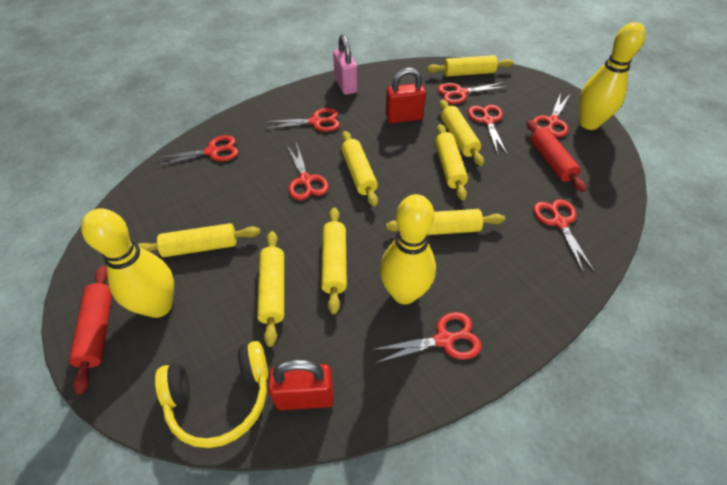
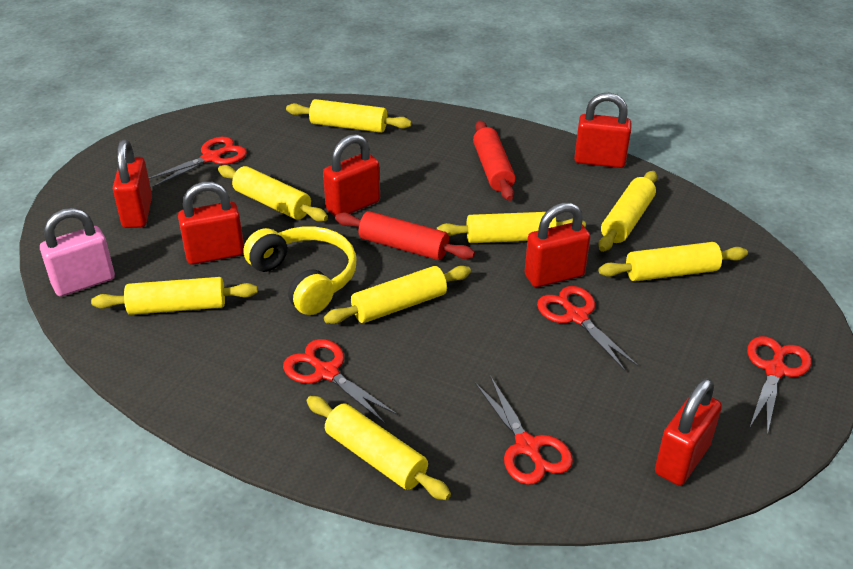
red padlock: [268,359,334,410] [386,67,426,123] = 2 -> [113,139,152,228] [178,182,244,265] [323,134,380,216] [525,202,590,287] [574,93,632,168] [655,378,722,486] = 6
red scissors: [156,135,238,166] [264,108,340,132] [287,142,329,200] [371,312,482,364] [437,83,506,104] [468,105,507,154] [533,93,569,137] [533,199,595,273] = 8 -> [149,137,247,188] [283,339,398,423] [475,376,573,485] [537,286,639,371] [747,336,812,435] = 5
yellow bowling pin: [81,208,174,318] [380,194,436,304] [579,22,646,130] = 3 -> none = 0

